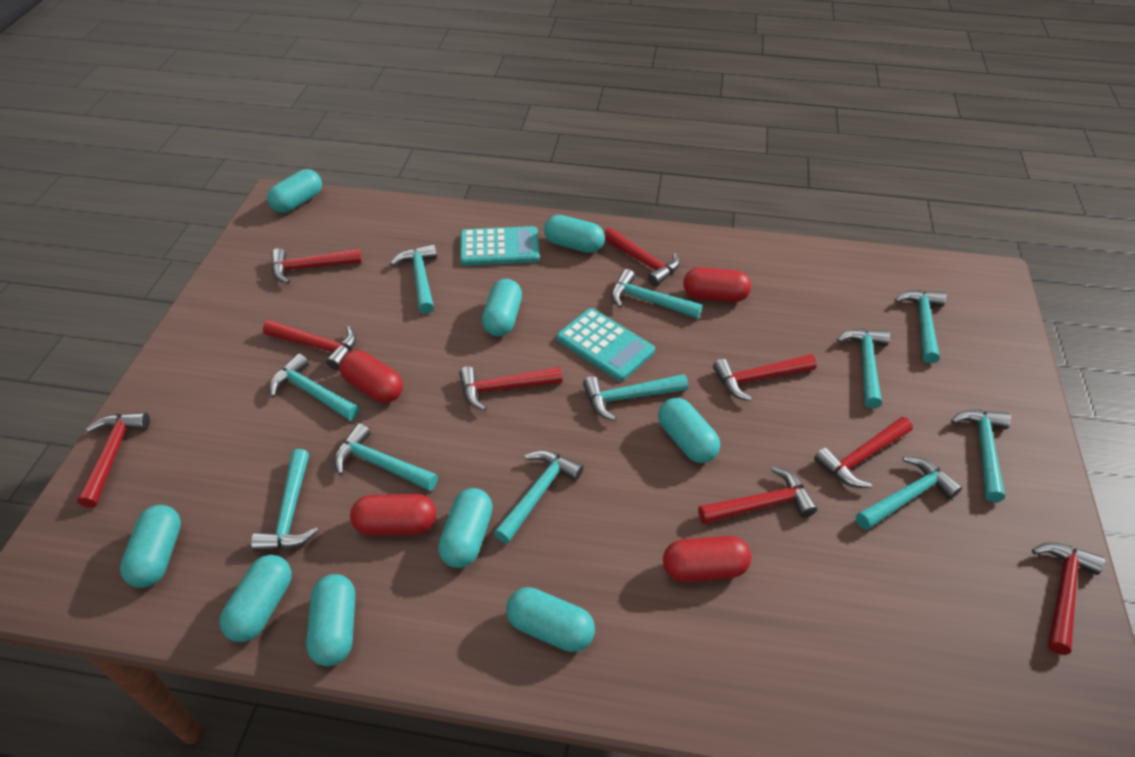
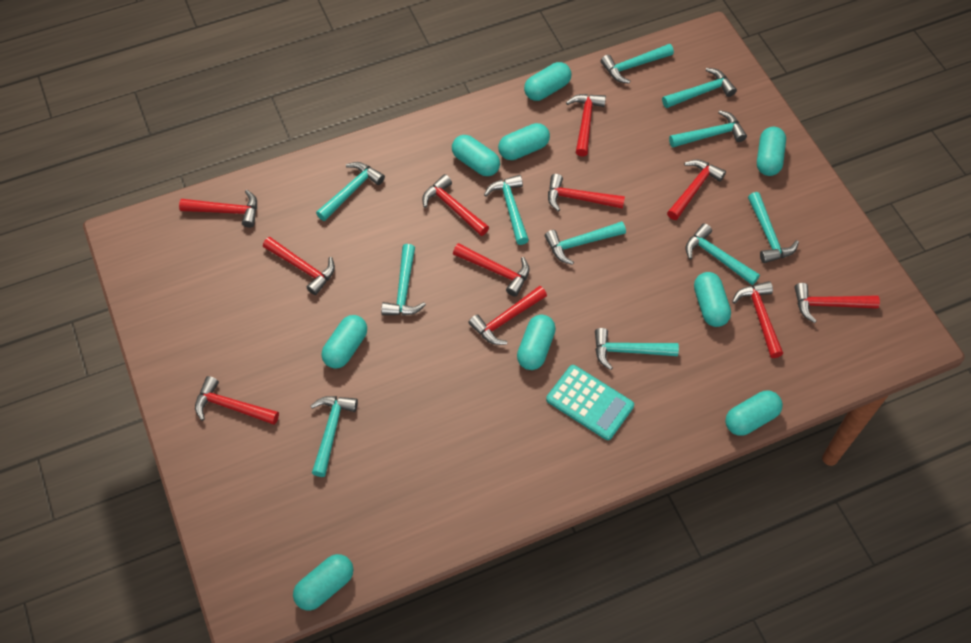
red capsule: [339,350,403,403] [350,494,436,535] [663,536,752,582] [683,267,751,302] = 4 -> none = 0
red hammer: [77,412,150,508] [263,320,356,370] [271,248,362,284] [459,366,563,411] [604,228,680,287] [698,467,817,524] [713,354,817,401] [814,417,913,488] [1032,543,1105,655] = 9 -> [179,190,257,228] [195,376,279,425] [263,237,335,295] [422,174,489,236] [453,243,530,297] [469,286,547,345] [548,174,625,212] [566,94,606,157] [667,160,726,220] [732,281,783,358] [794,283,880,323] = 11
turquoise calculator: [460,226,540,266] [557,308,655,381] = 2 -> [546,365,634,440] = 1

